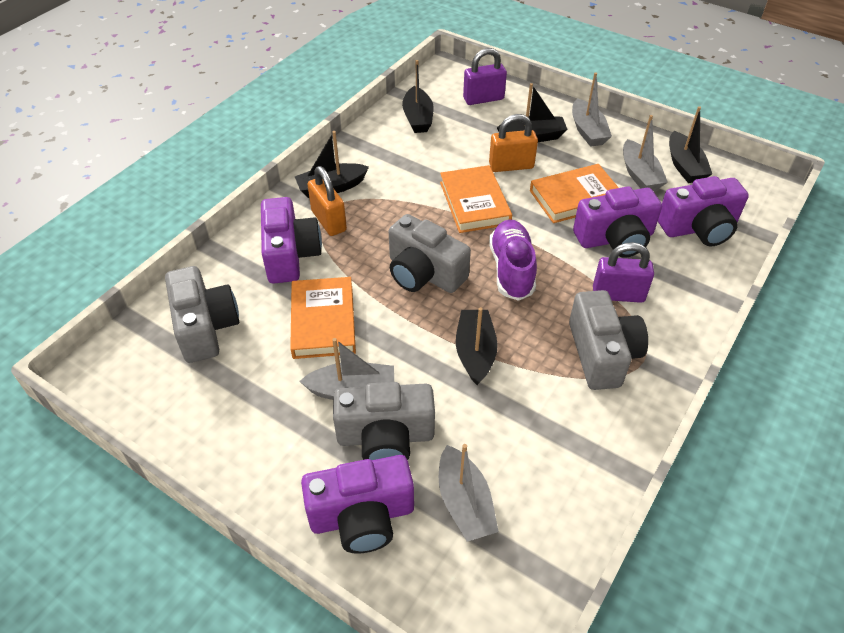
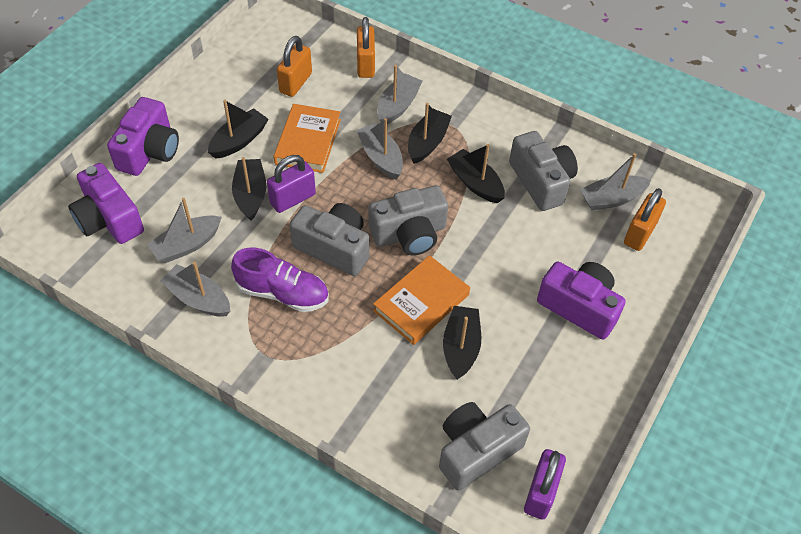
grey boat: [300,338,394,400] [439,444,499,542] [572,72,612,147] [623,115,668,191] = 4 -> [147,198,222,263] [160,262,230,317] [357,118,403,179] [377,65,423,124] [580,153,651,211] = 5
orange book: [290,277,356,359] [440,165,512,233] [530,164,619,223] = 3 -> [274,104,341,173] [373,255,470,345] = 2
orange padlock: [307,166,347,236] [489,114,538,172] = 2 -> [277,36,312,97] [357,17,375,78] [624,188,666,251] = 3
purple camera: [261,197,322,284] [301,455,414,554] [573,186,662,258] [658,176,749,247] = 4 -> [68,163,144,244] [107,97,179,176] [537,262,626,340] = 3

